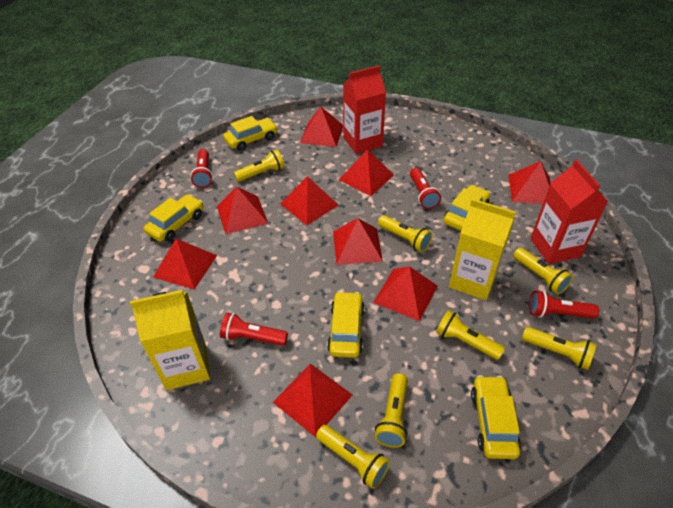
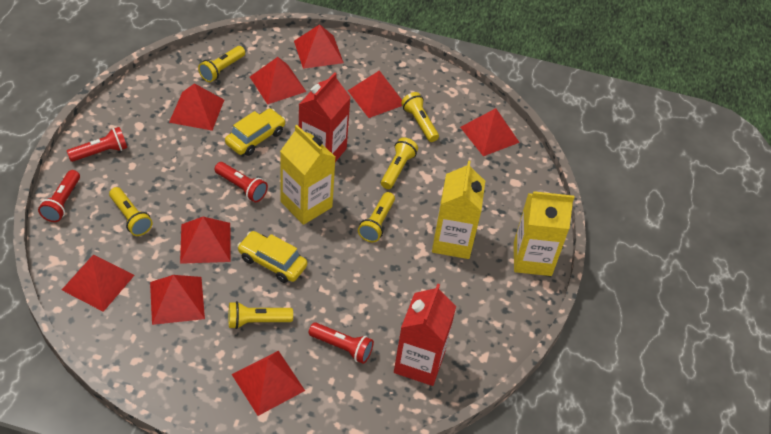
yellow car: [144,194,203,241] [223,116,278,151] [327,291,365,358] [444,185,490,231] [471,375,521,459] = 5 -> [225,109,286,156] [237,231,307,283] = 2
yellow carton: [130,290,210,390] [449,199,516,300] = 2 -> [280,125,335,225] [432,160,485,259] [514,191,574,276] = 3
yellow flashlight: [234,149,285,182] [316,425,390,489] [375,373,408,447] [378,215,433,252] [436,310,505,360] [513,248,573,295] [522,327,597,370] = 7 -> [109,187,153,236] [198,46,245,82] [228,301,293,329] [358,192,395,242] [381,137,418,189] [401,92,439,142] = 6

